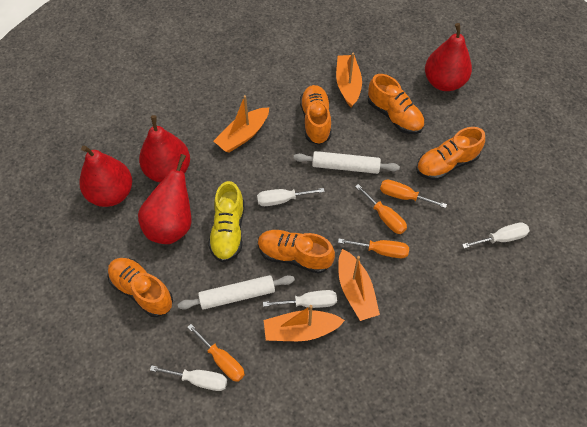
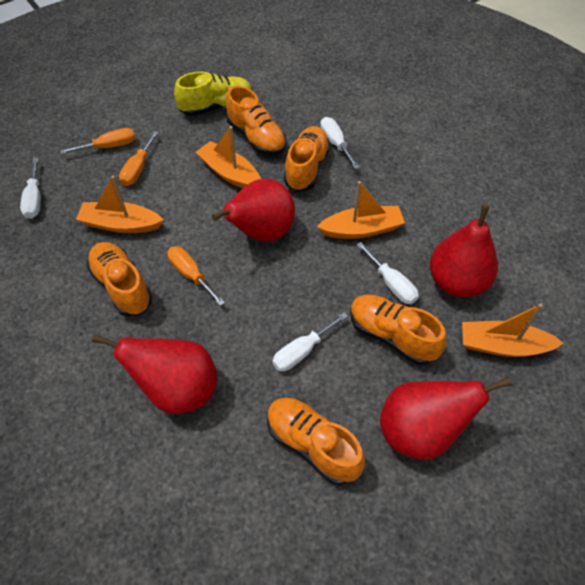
orange screwdriver: [187,324,245,382] [338,238,409,258] [355,184,407,234] [380,180,447,208] = 4 -> [60,128,135,154] [119,131,158,186] [167,246,225,306] = 3
white rolling pin: [178,275,295,310] [294,151,400,174] = 2 -> none = 0

